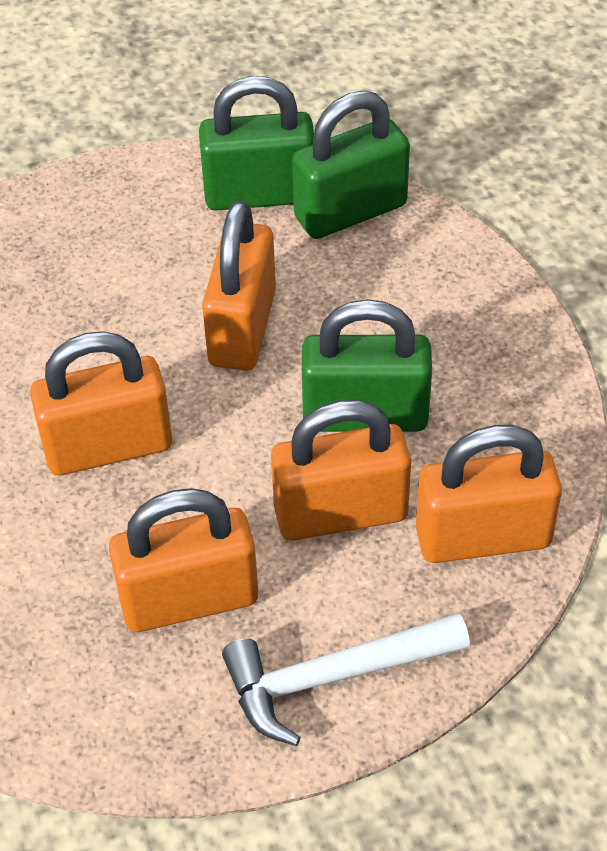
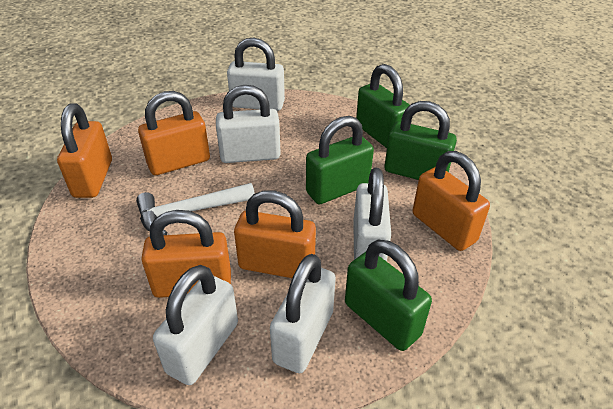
green padlock: [199,76,314,211] [292,91,410,239] [302,299,432,432] = 3 -> [306,116,374,204] [345,240,432,351] [356,64,410,148] [385,101,457,180] = 4
white padlock: none = 0 -> [153,265,238,385] [216,85,281,163] [227,37,285,111] [270,254,336,373] [353,168,391,262] = 5

